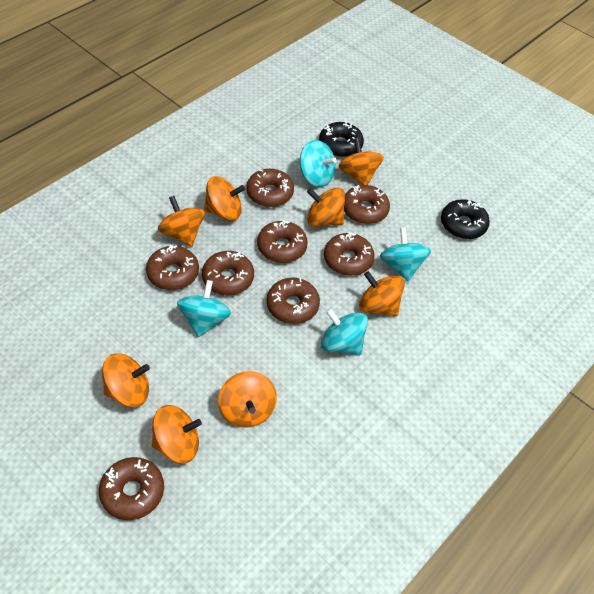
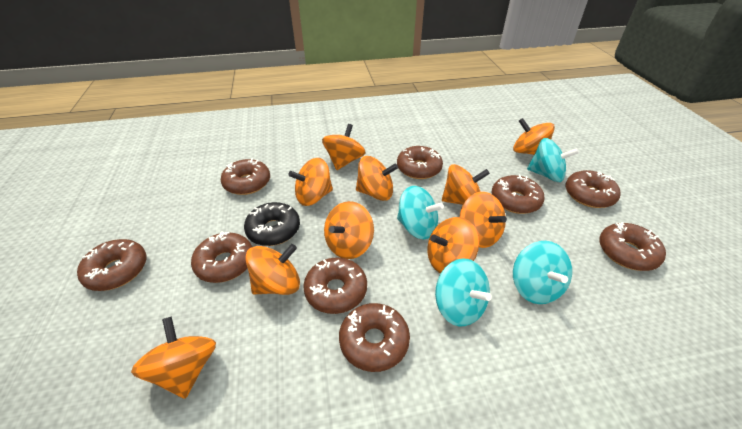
black donut: [319,121,364,157] [441,199,490,239] = 2 -> [244,202,300,246] = 1
brown donut: [99,457,164,520] [146,245,199,290] [202,251,254,295] [246,169,294,207] [257,220,308,263] [267,277,320,324] [324,232,375,276] [344,185,390,224] = 8 -> [77,239,146,291] [191,231,252,283] [221,158,270,195] [303,257,367,314] [339,303,410,372] [397,146,443,179] [492,174,545,214] [565,170,621,208] [599,222,666,271] = 9
orange spinning top: [102,353,150,407] [152,405,202,464] [158,196,205,247] [204,176,245,221] [218,371,277,428] [307,188,345,227] [338,138,384,185] [359,271,405,316] = 8 -> [131,317,216,399] [246,244,300,295] [288,158,333,206] [322,124,366,170] [324,201,374,259] [356,156,398,201] [427,217,479,274] [442,164,490,205] [460,192,507,248] [513,118,555,155] = 10

